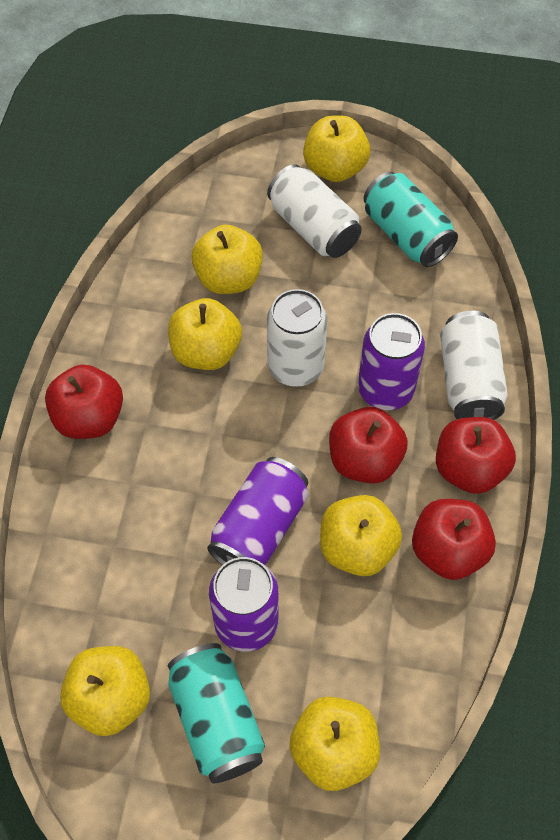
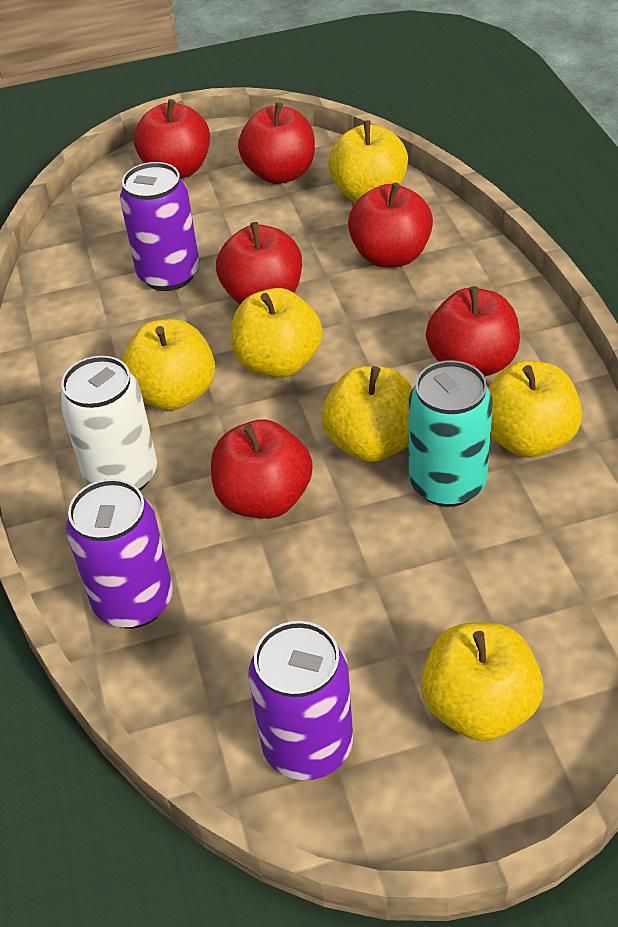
red apple: [45,364,123,439] [329,407,408,484] [412,499,496,580] [436,417,516,494] = 4 -> [134,99,210,178] [211,420,313,519] [216,222,302,305] [238,102,315,184] [348,182,433,268] [426,286,520,377] = 6
turquoise can: [168,643,265,783] [364,172,458,267] = 2 -> [409,360,493,507] = 1
white can: [267,164,362,258] [267,289,328,387] [440,311,508,420] = 3 -> [59,356,157,491] = 1

